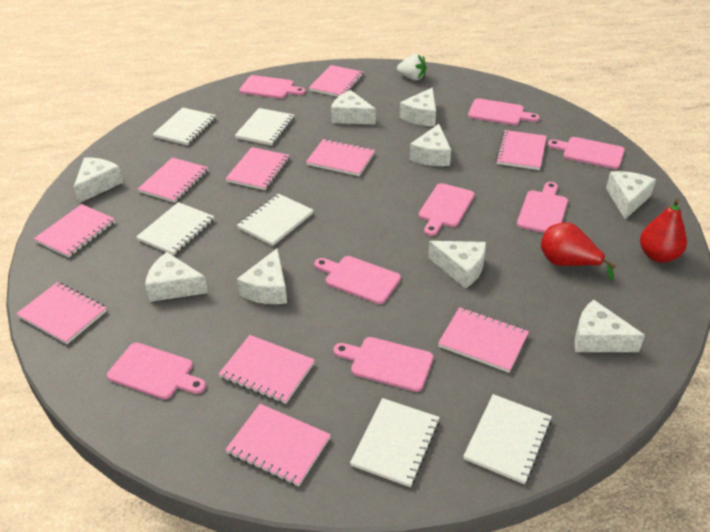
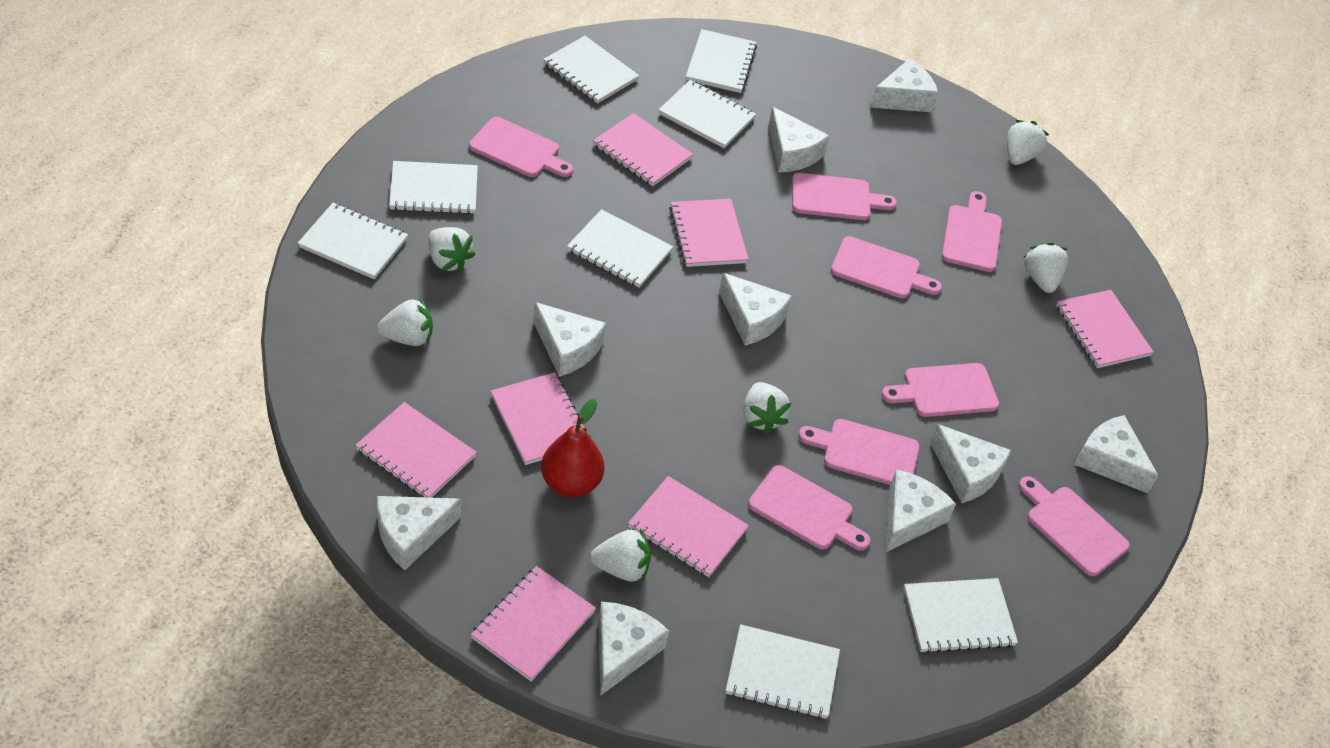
pink notebook: [16,282,107,344] [34,204,115,258] [138,157,208,203] [219,335,315,404] [225,147,290,190] [225,404,331,486] [306,139,375,176] [309,65,364,97] [438,307,529,373] [496,130,547,170] = 10 -> [355,402,477,498] [471,566,596,681] [490,372,591,465] [593,113,693,186] [628,476,749,577] [669,199,749,267] [1056,290,1154,368] = 7
red pear: [541,222,616,280] [640,199,687,263] = 2 -> [541,398,604,497] = 1
white notebook: [136,202,214,255] [153,107,216,145] [235,108,294,146] [237,193,314,246] [350,398,440,487] [463,394,552,484] = 6 -> [298,203,408,279] [389,161,478,214] [543,36,639,104] [567,209,673,288] [659,80,756,148] [686,29,757,93] [726,624,840,719] [904,578,1018,653] = 8
white strawberry: [397,54,426,80] = 1 -> [377,298,433,346] [428,227,476,272] [590,528,651,582] [743,382,791,434] [1007,120,1049,165] [1023,242,1068,293] = 6

